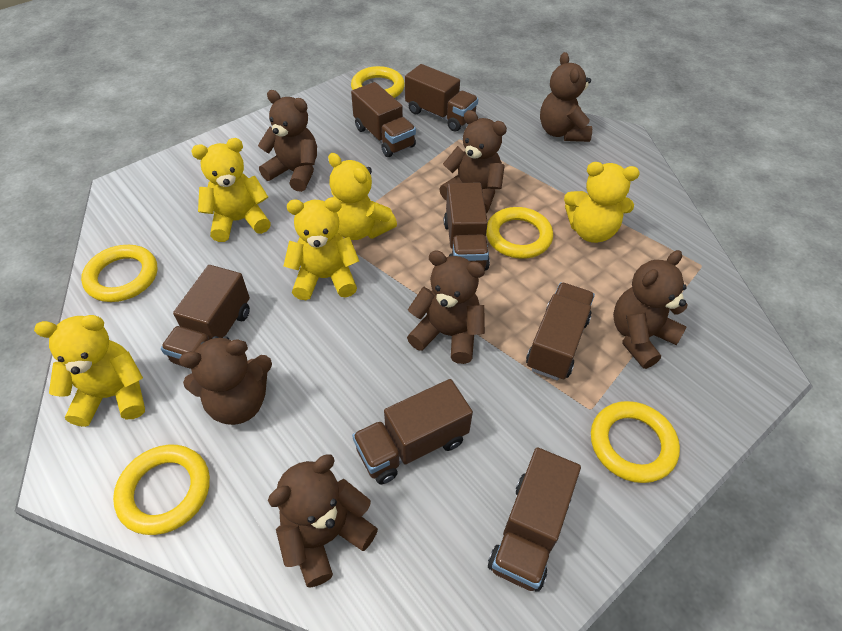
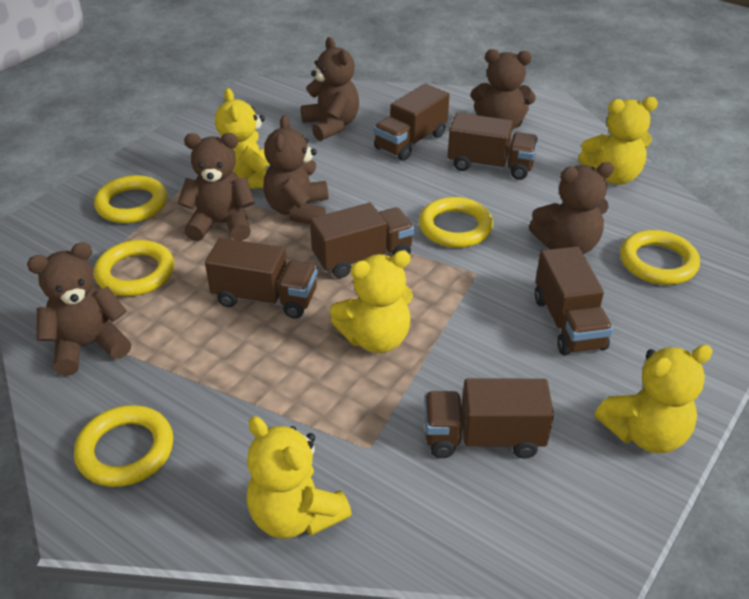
brown teddy bear: [179,336,272,425] [258,90,317,192] [268,455,378,588] [407,250,485,364] [439,110,507,214] [540,52,592,142] [613,250,688,369] = 7 -> [27,242,131,376] [178,133,255,241] [264,115,328,224] [301,37,359,141] [471,49,536,130] [529,162,614,254] = 6
brown truck: [161,265,250,369] [351,82,416,157] [352,379,473,484] [405,64,478,131] [444,182,490,271] [488,447,581,592] [526,282,595,381] = 7 -> [205,238,318,319] [310,203,414,278] [374,84,450,161] [424,379,554,459] [448,113,538,180] [535,246,613,356] = 6

